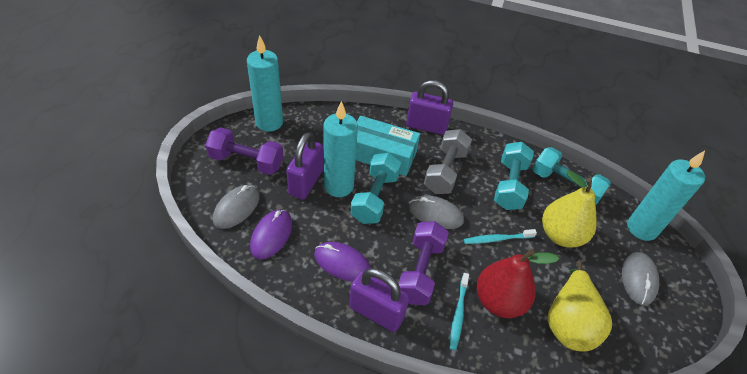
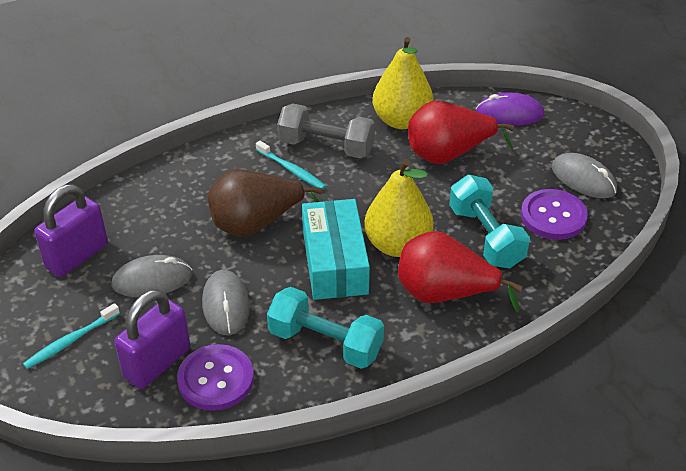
brown pear: none = 0 -> [208,169,323,237] = 1
purple button: none = 0 -> [177,344,254,411] [521,189,588,240] = 2
purple dumbbell: [205,128,283,175] [398,221,449,305] = 2 -> none = 0
purple mouse: [250,210,292,259] [314,242,371,282] = 2 -> [476,93,545,126] = 1
purple padlock: [286,132,323,199] [349,268,409,332] [406,80,453,135] = 3 -> [34,184,108,277] [114,289,190,389] = 2
red pear: [477,249,559,318] = 1 -> [398,231,522,312] [408,101,514,164] = 2
turquoise candle: [247,35,283,132] [323,101,358,197] [627,151,705,241] = 3 -> none = 0
turquoise dumbbell: [350,153,401,224] [494,142,534,210] [533,147,611,206] = 3 -> [267,287,384,369] [449,175,530,268] = 2

